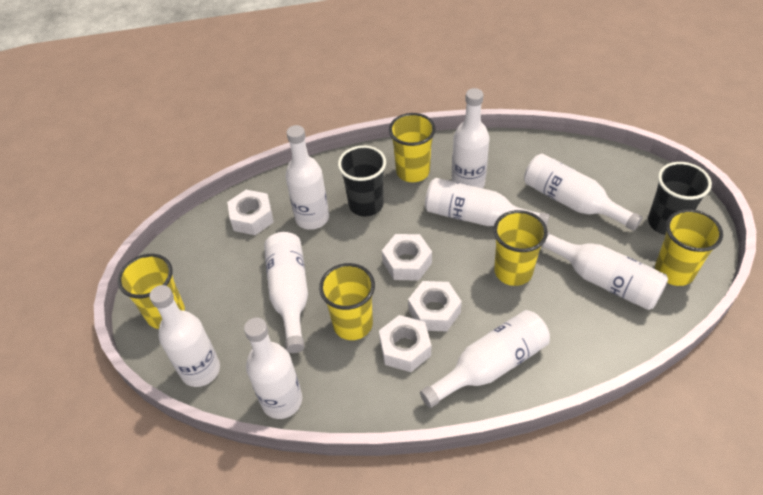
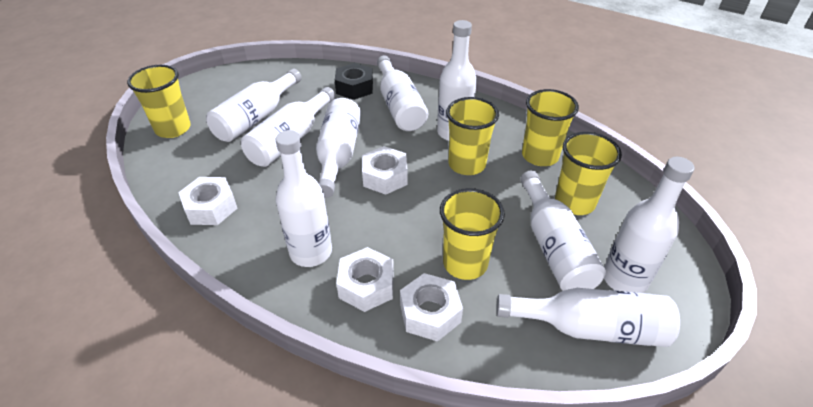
black cup: [338,145,386,217] [648,162,712,235] = 2 -> none = 0
black nut: none = 0 -> [335,63,373,100] = 1

